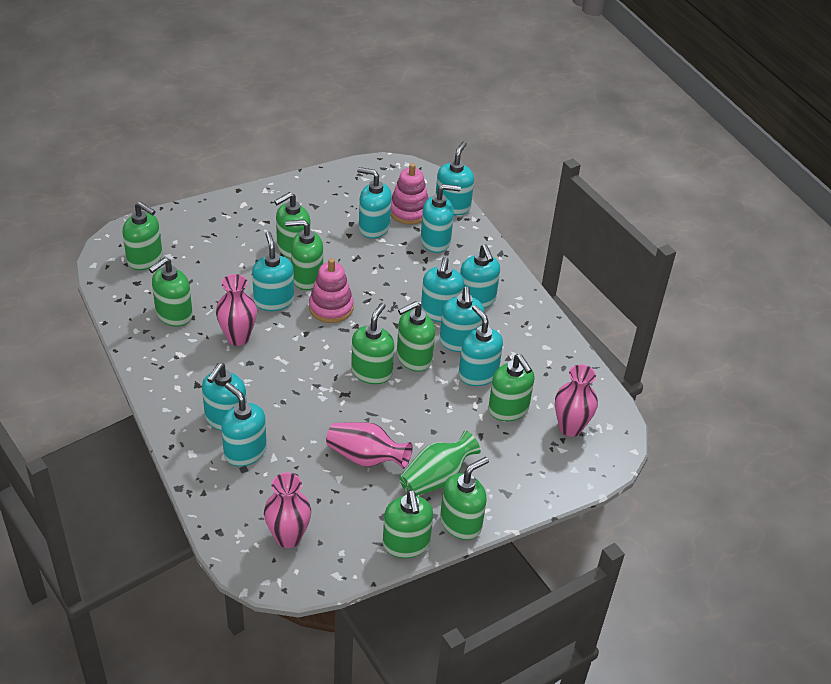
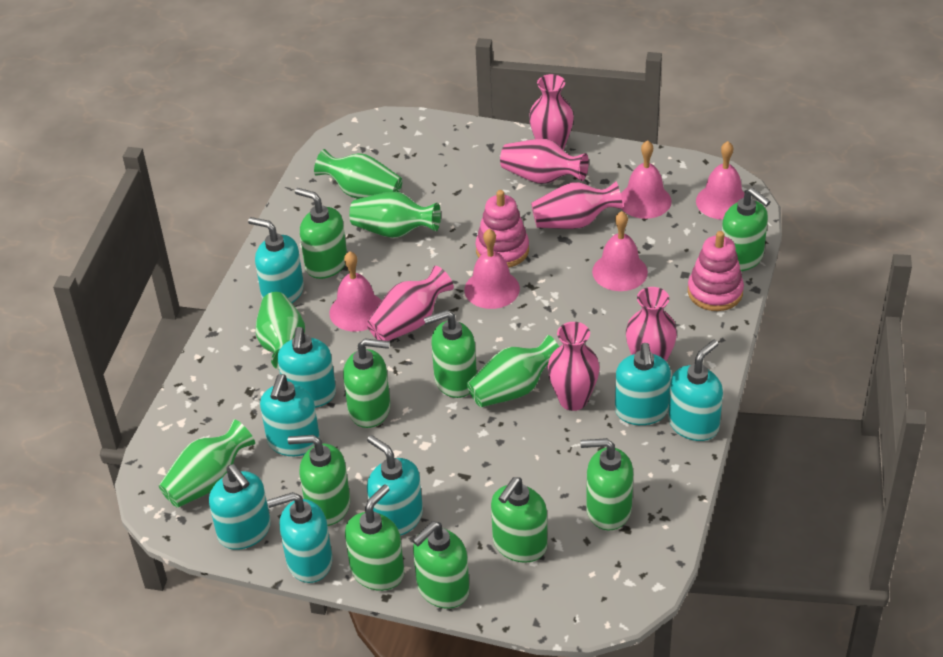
green vase: [399,431,481,496] = 1 -> [159,419,255,508] [256,292,305,370] [314,149,402,199] [349,192,441,238] [467,335,559,407] = 5
pink bell: none = 0 -> [329,251,382,332] [464,229,520,309] [592,211,648,291] [621,140,672,219] [696,141,744,220] = 5
pink vase: [216,274,257,346] [264,473,311,548] [326,422,412,469] [555,364,598,437] = 4 -> [367,266,454,341] [500,139,589,184] [529,74,574,150] [531,182,623,229] [547,322,600,411] [626,287,677,361] = 6
turquoise soap dispenser: [202,363,247,431] [221,382,267,466] [252,231,294,311] [357,167,392,239] [421,184,461,253] [421,257,464,322] [436,141,474,215] [440,286,484,352] [459,305,503,386] [460,244,500,308] = 10 -> [209,464,271,550] [248,217,304,303] [260,374,320,456] [267,492,333,583] [278,327,336,408] [367,435,423,536] [615,343,671,425] [668,340,723,441] = 8

